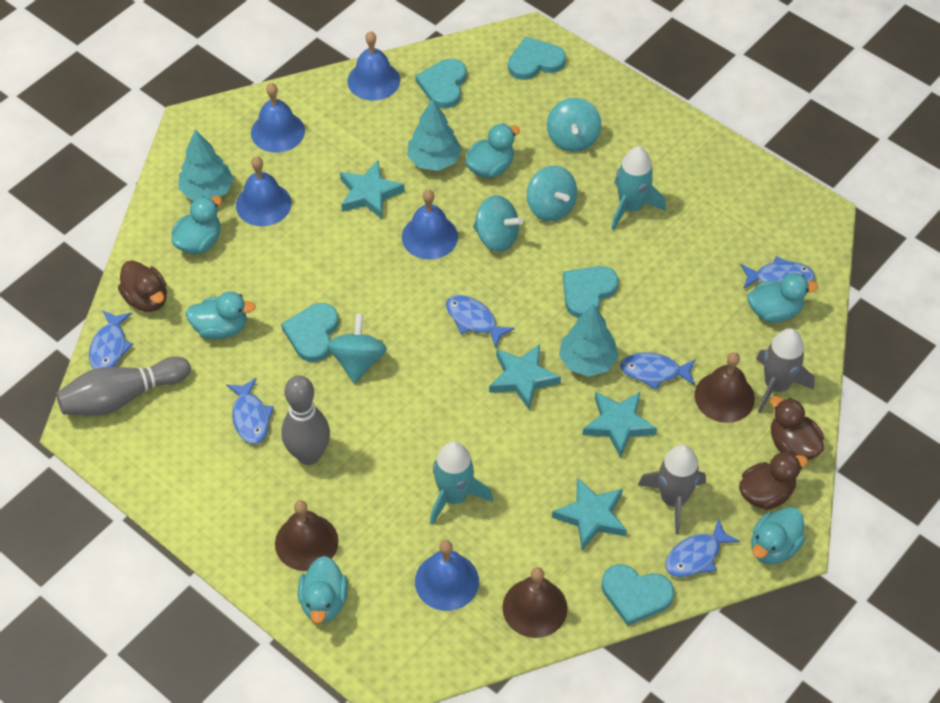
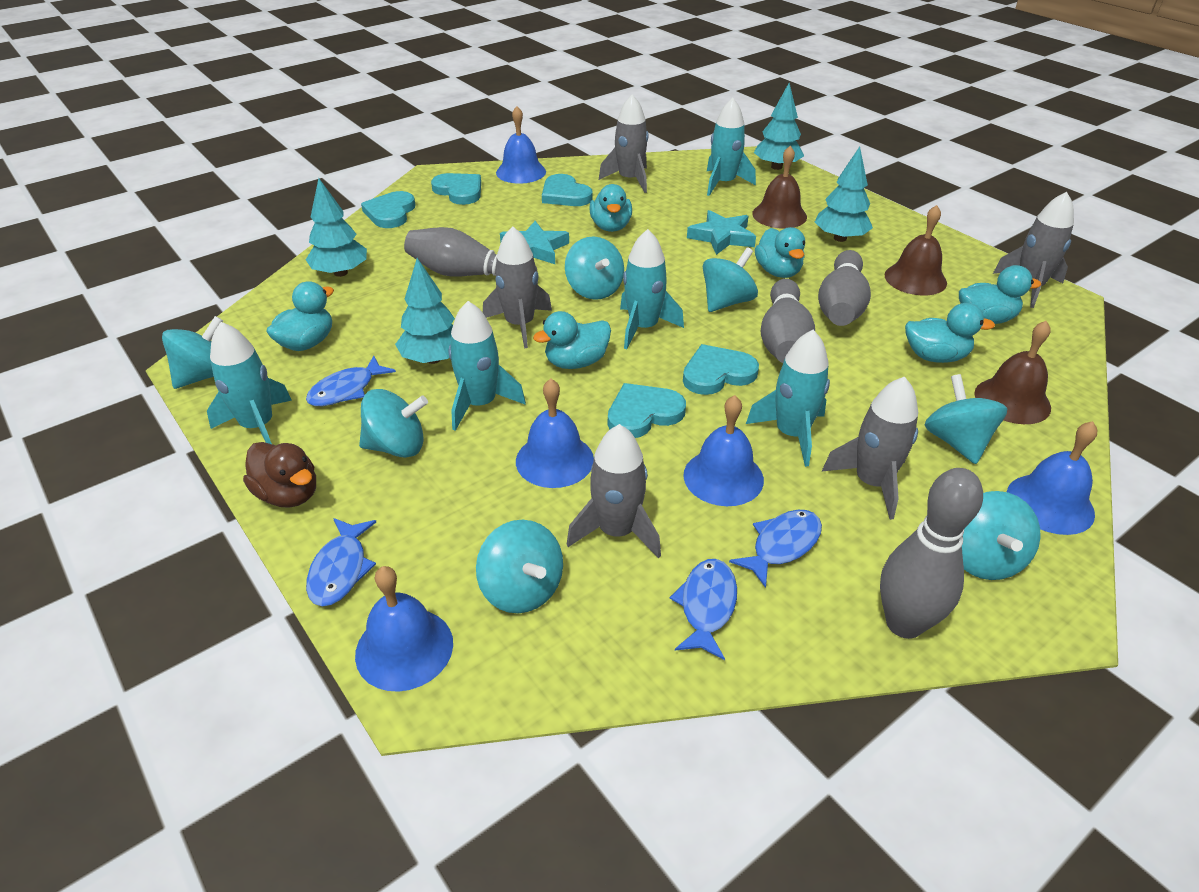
blue fish: [89,310,133,369] [226,378,274,444] [446,295,515,348] [620,352,696,390] [665,518,740,577] [741,256,815,289] = 6 -> [306,356,396,406] [306,518,376,606] [670,559,737,660] [729,510,822,588] = 4
brown duck: [118,260,167,312] [739,452,808,510] [770,396,824,460] = 3 -> [243,442,316,508] = 1
grey bowling pin: [56,357,191,416] [281,375,330,465] = 2 -> [404,227,537,277] [761,279,815,363] [818,250,871,326] [880,468,983,639] = 4
grey rocket: [638,445,706,534] [756,328,815,413] = 2 -> [483,226,552,348] [567,424,661,558] [599,94,648,193] [822,377,918,520] [993,192,1074,308] = 5
turquoise rocket: [430,441,493,525] [611,146,666,230] = 2 -> [207,322,292,444] [449,301,526,431] [620,229,684,349] [707,98,756,196] [746,330,830,467] = 5
turquoise spinning top: [327,314,387,384] [473,195,523,252] [527,166,577,221] [547,98,601,152] = 4 -> [162,316,223,389] [359,389,428,458] [476,520,563,613] [565,236,624,300] [703,247,758,312] [925,374,1007,464] [962,491,1041,580] = 7
turquoise star: [340,161,405,219] [489,344,561,410] [552,477,627,550] [583,392,657,458] = 4 -> [500,221,569,264] [687,210,756,255] = 2
turquoise tree: [179,130,234,200] [407,98,462,171] [559,304,619,377] = 3 -> [306,178,367,277] [395,258,455,364] [754,83,804,170] [815,146,873,242] = 4

